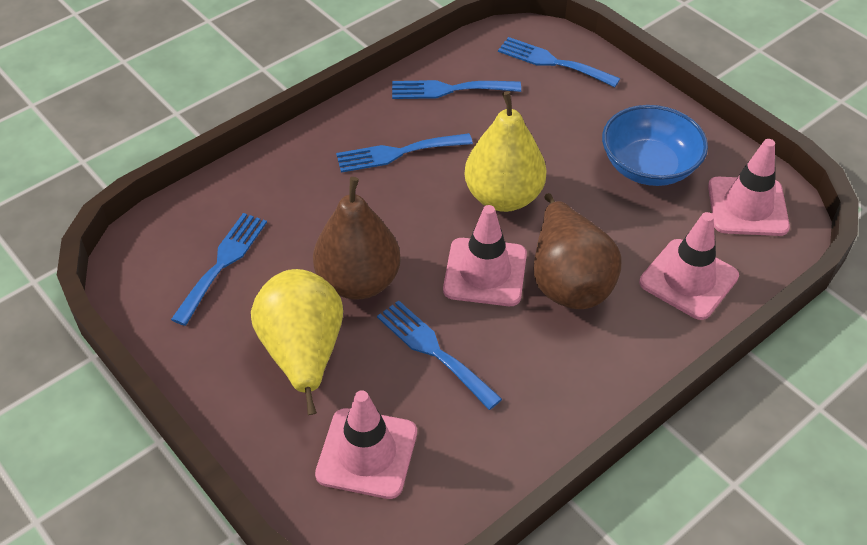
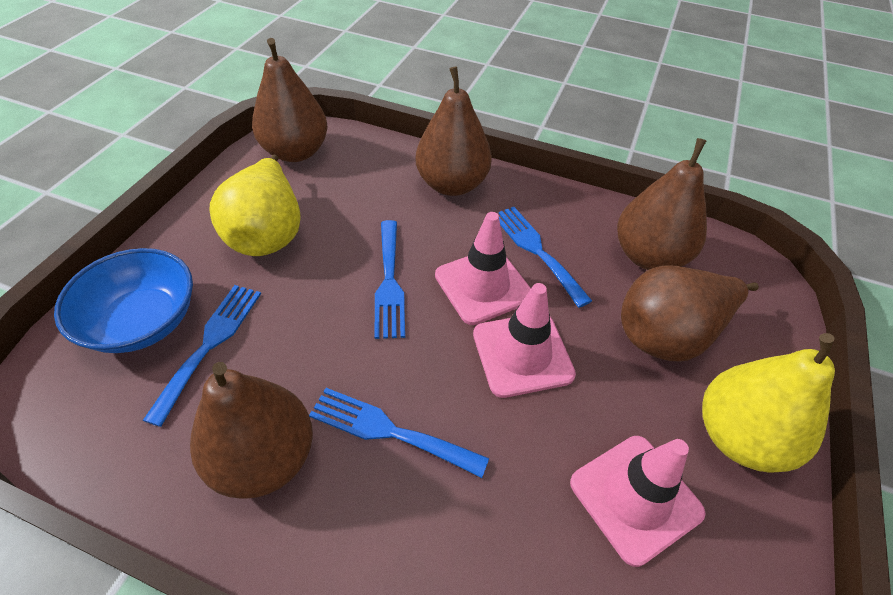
blue fork: [171,213,267,326] [336,133,473,173] [377,300,502,410] [392,80,521,99] [498,37,621,87] = 5 -> [143,285,261,427] [309,388,489,478] [374,220,405,339] [499,207,592,308] = 4
brown pear: [313,177,401,300] [534,193,622,309] = 2 -> [190,362,313,499] [252,38,328,162] [416,66,492,196] [617,138,707,270] [621,265,759,361] = 5
pink traffic cone: [315,390,417,499] [443,205,527,306] [639,212,739,320] [708,139,790,236] = 4 -> [435,212,531,325] [473,283,576,398] [570,436,706,567] = 3

